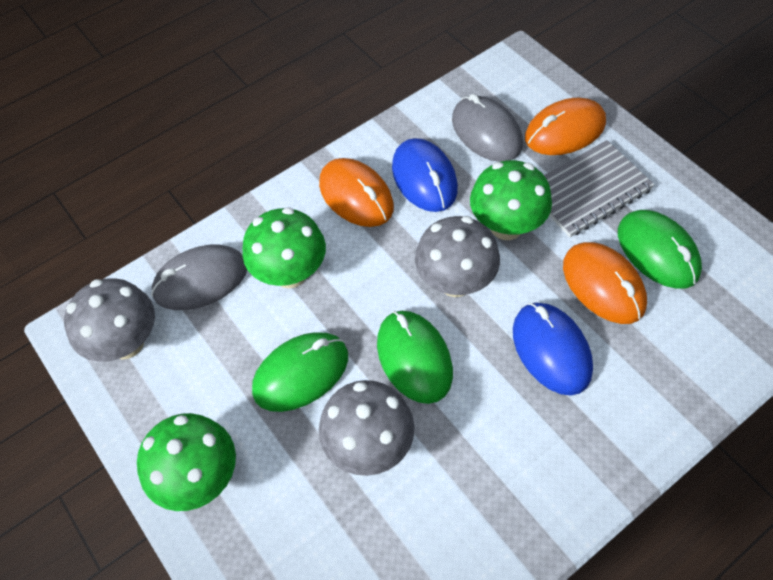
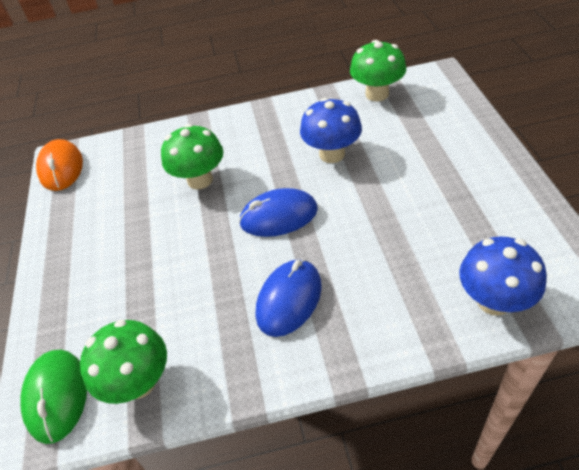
blue mushroom: none = 0 -> [300,98,362,163] [459,236,547,316] = 2
green mouse: [252,332,348,412] [377,311,453,404] [618,210,702,289] = 3 -> [20,350,87,444] = 1
grey mouse: [151,245,247,310] [452,94,523,162] = 2 -> none = 0
grey mushroom: [64,278,155,362] [319,380,415,476] [415,216,500,297] = 3 -> none = 0
grey notebook: [544,140,655,237] = 1 -> none = 0
orange mouse: [319,158,394,227] [525,98,606,155] [563,242,647,324] = 3 -> [36,139,83,191] = 1

